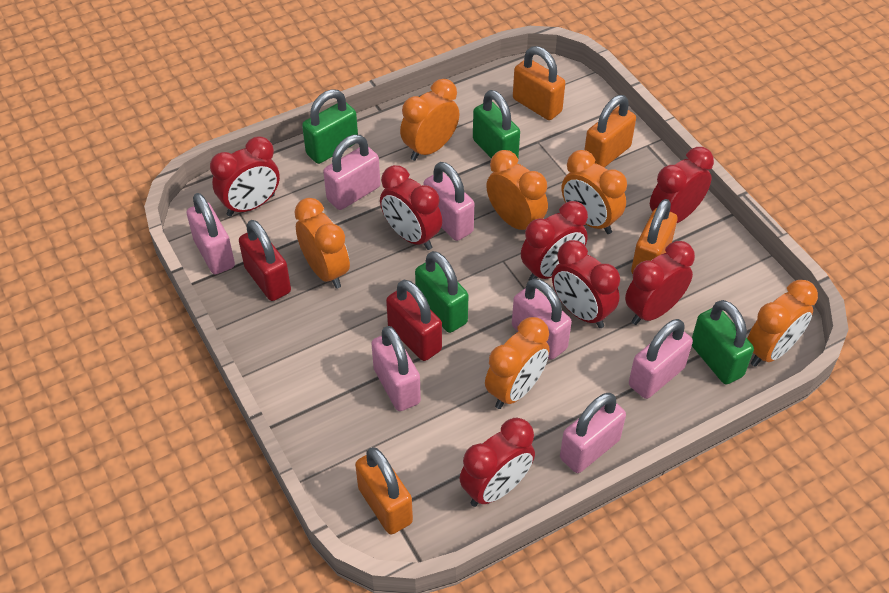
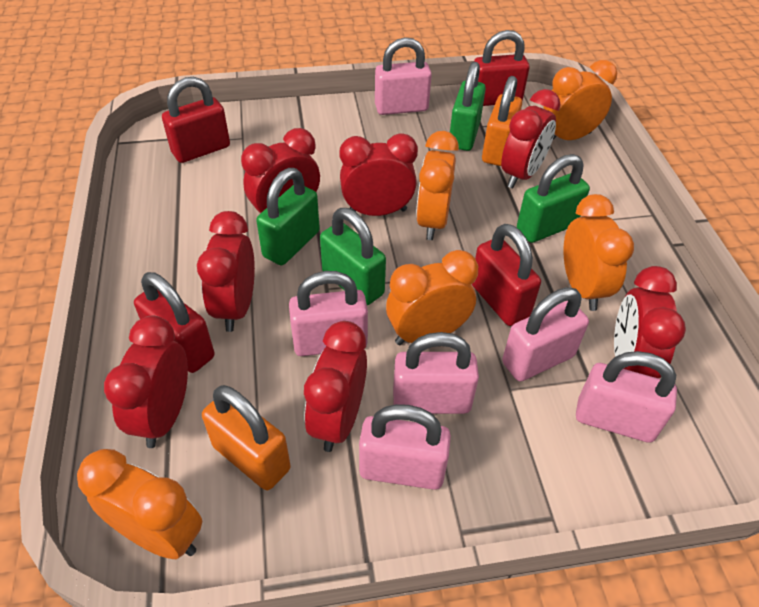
orange clock: [294,198,350,289] [400,79,459,161] [485,317,550,409] [486,150,548,230] [562,150,627,234] [747,280,818,367] = 6 -> [77,449,202,559] [386,250,478,345] [416,131,459,240] [543,60,617,140] [563,194,634,311] = 5
orange padlock: [355,448,413,534] [513,46,565,120] [584,95,636,168] [631,199,677,274] = 4 -> [202,385,291,490] [482,76,522,166] = 2
pink padlock: [187,193,235,275] [323,135,380,210] [371,326,421,411] [423,162,474,241] [512,278,572,360] [560,393,626,473] [629,319,693,399] = 7 -> [289,271,368,356] [359,404,451,490] [375,37,432,115] [393,332,479,414] [502,287,589,381] [576,351,677,443] = 6
red padlock: [239,220,291,301] [386,280,442,361] = 2 -> [134,272,214,373] [162,77,230,163] [472,224,541,326] [474,30,529,106] = 4

